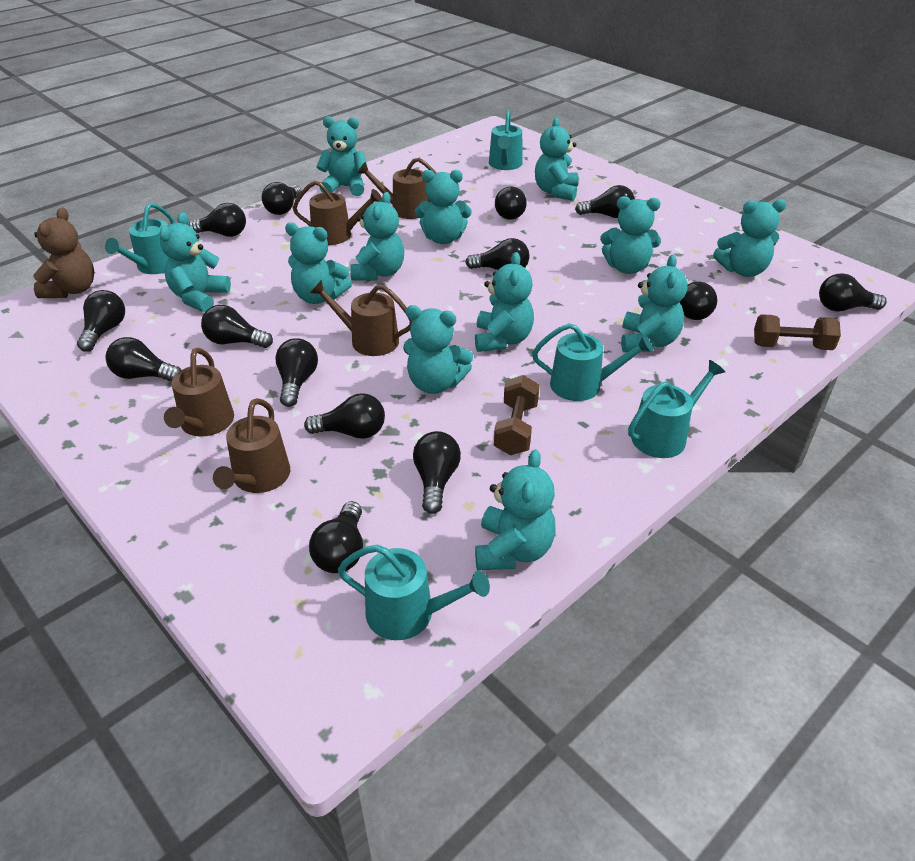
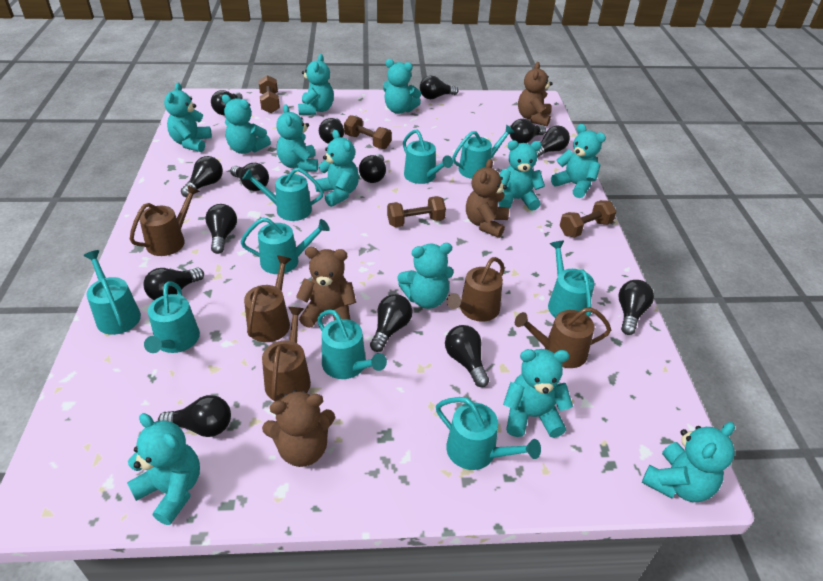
brown dumbbell: [494,375,540,455] [754,314,841,350] = 2 -> [258,75,280,113] [344,115,392,149] [387,196,446,227] [560,200,617,237] = 4
brown teddy bear: [33,207,94,298] = 1 -> [262,390,335,467] [296,247,356,328] [466,159,509,238] [518,62,553,126] = 4
turquoise watering can: [105,203,175,274] [338,545,490,640] [489,110,523,170] [532,323,653,401] [628,360,725,458] = 5 -> [83,250,141,335] [144,281,200,353] [240,218,330,274] [242,168,324,221] [317,309,387,379] [403,130,453,184] [436,397,541,470] [452,125,515,179] [548,241,595,318] = 9

